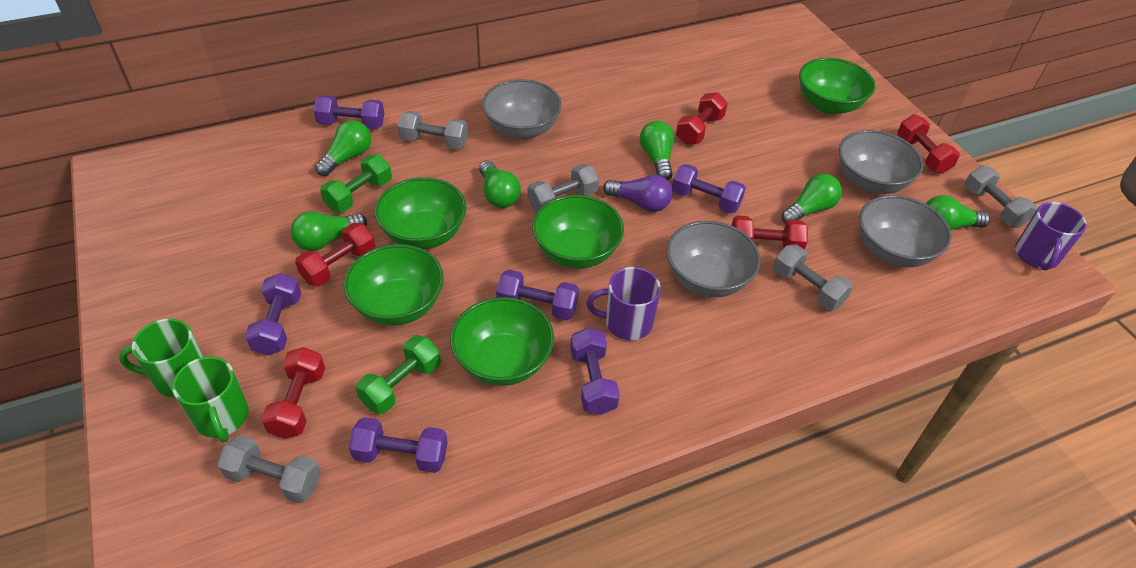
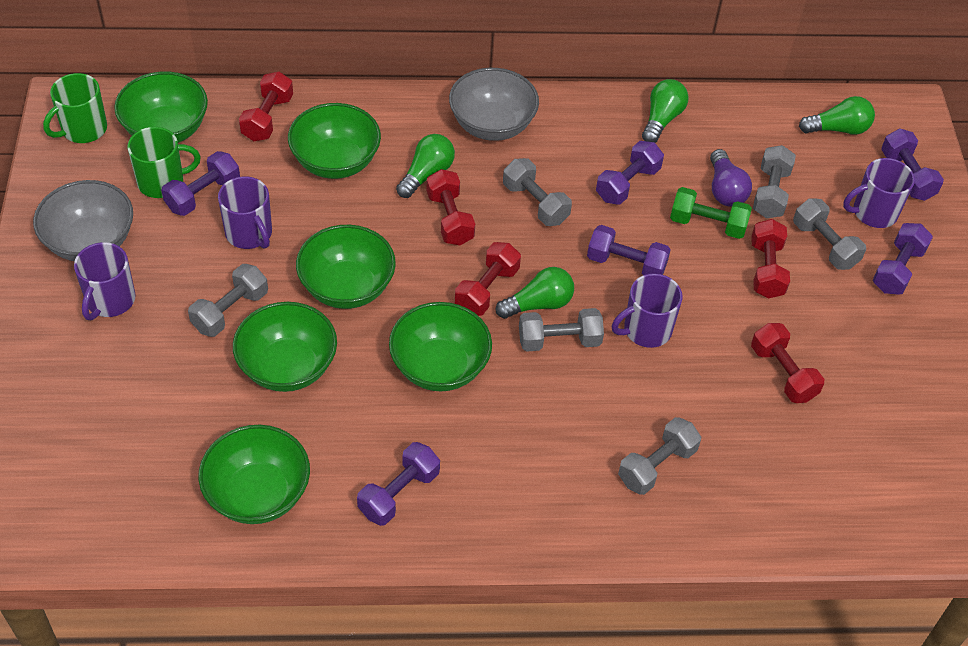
green bowl: [344,244,444,325] [375,177,467,249] [450,297,554,386] [532,195,624,268] [799,58,875,114] = 5 -> [114,72,208,143] [198,425,310,524] [233,302,337,392] [288,103,381,179] [296,225,396,309] [389,302,492,391] = 6
green dumbbell: [320,155,392,212] [356,335,441,414] = 2 -> [670,187,752,239] = 1
green light bulb: [291,211,367,251] [315,120,371,176] [479,161,521,208] [640,121,674,180] [781,174,842,224] [926,195,990,230] = 6 -> [396,134,455,198] [496,267,574,319] [642,79,688,143] [799,96,875,135] = 4
grey bowl: [482,79,562,139] [667,221,761,297] [839,130,923,194] [859,195,952,267] = 4 -> [33,180,133,261] [449,68,539,141] = 2
grey dumbbell: [217,435,321,503] [398,111,468,149] [528,164,599,211] [773,245,853,310] [965,165,1037,228] = 5 -> [188,264,268,337] [503,158,572,226] [519,308,604,352] [618,417,701,495] [753,145,796,218] [793,199,866,270] = 6
purple mug: [586,267,661,340] [1015,202,1087,270] = 2 -> [74,242,136,320] [218,176,272,249] [612,273,682,348] [843,158,915,228] = 4

